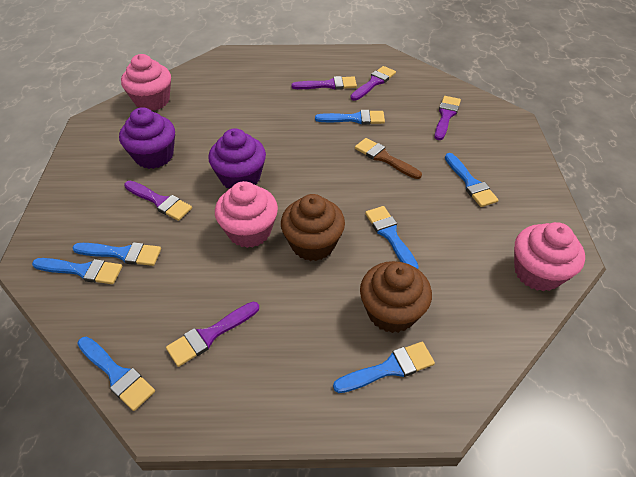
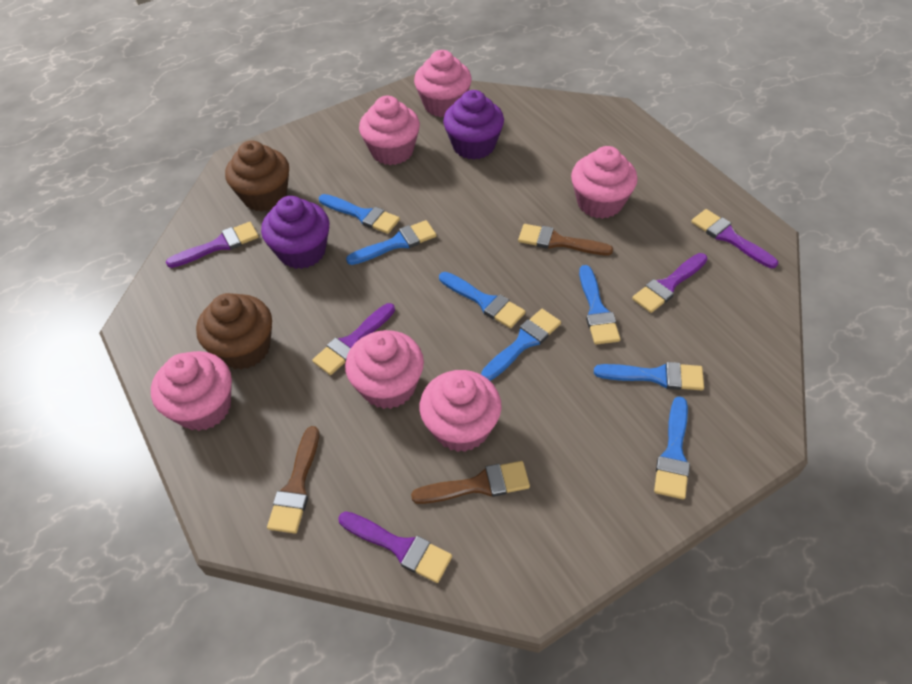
brown brush: [355,138,422,179] = 1 -> [267,426,319,534] [411,461,530,504] [518,224,613,255] = 3
pink cupcake: [121,54,171,111] [215,181,278,248] [514,222,585,291] = 3 -> [151,351,232,431] [345,330,424,409] [359,96,420,165] [414,50,472,117] [419,370,502,452] [571,146,638,219] = 6

